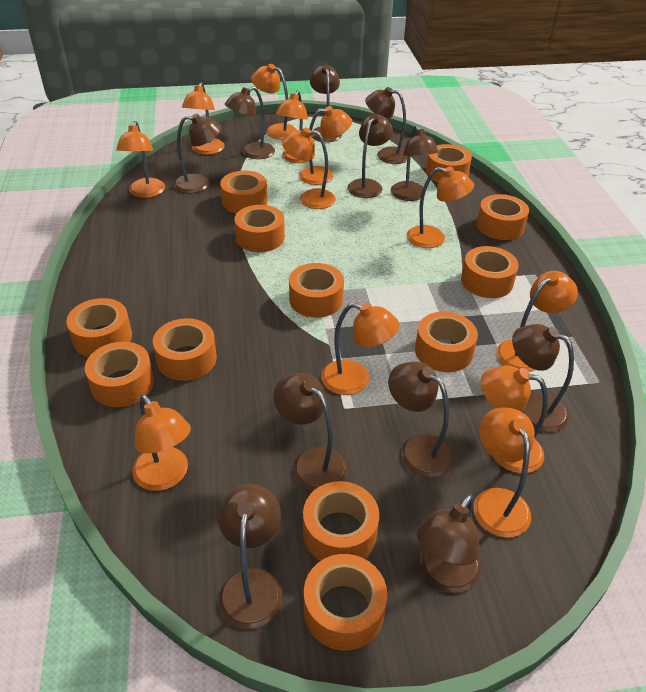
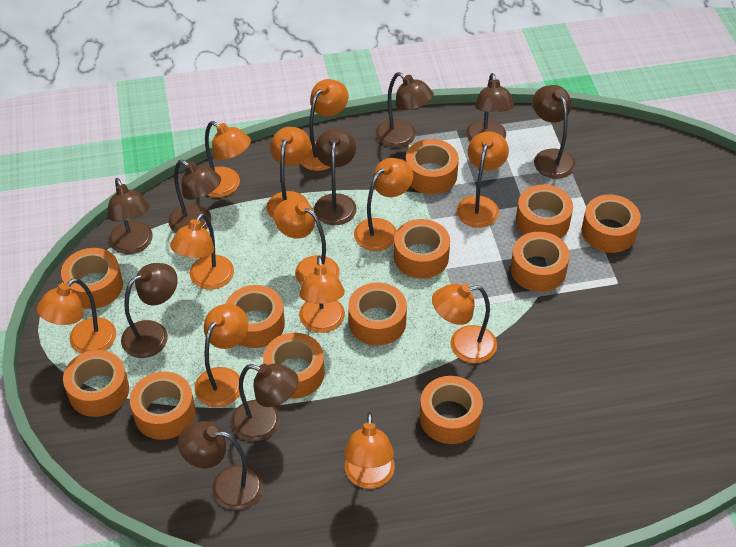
brown lamp: [174,114,221,193] [218,484,282,629] [225,86,275,159] [273,373,348,491] [310,64,342,142] [347,114,393,198] [365,87,407,164] [388,362,455,478] [390,125,439,201] [417,494,481,593] [512,324,574,432] = 11 -> [107,178,153,254] [121,263,178,358] [168,160,221,233] [178,421,263,510] [231,364,299,442] [314,129,357,225] [376,72,434,148] [466,73,515,141] [533,85,575,179] = 9

